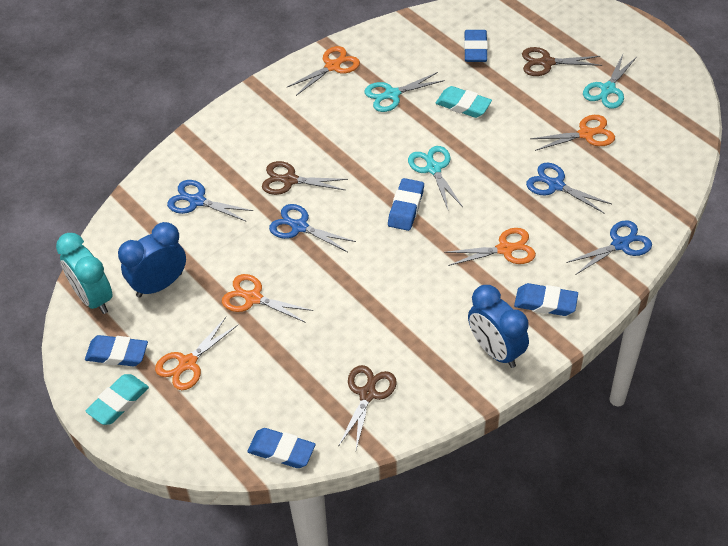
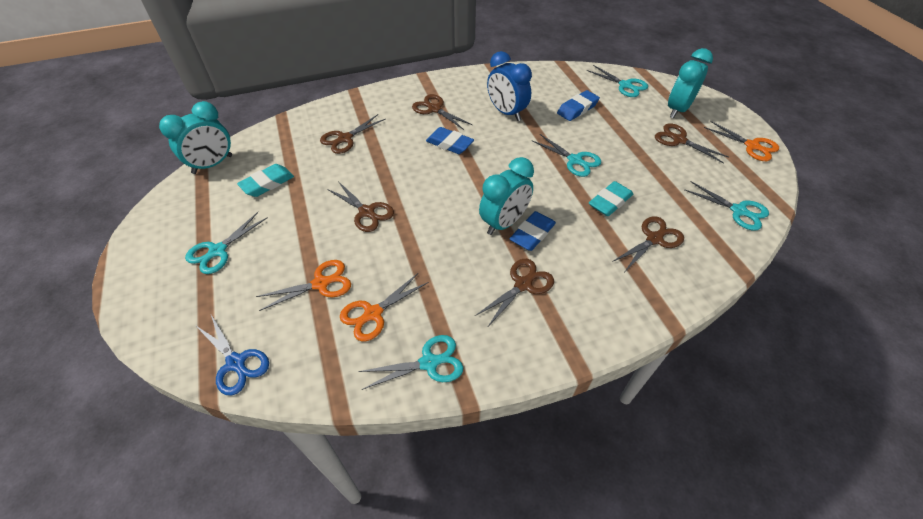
blue clock: [118,222,186,298] [468,285,529,368] = 2 -> [487,51,532,121] = 1
blue eraser: [85,335,148,366] [247,428,315,468] [388,178,424,231] [464,30,488,62] [514,283,578,316] = 5 -> [426,127,474,154] [510,211,556,251] [557,90,600,121] = 3
blue scissors: [167,180,253,222] [269,204,356,252] [526,163,612,214] [566,220,652,274] = 4 -> [195,315,269,395] = 1
brown scissors: [262,161,348,195] [338,365,397,449] [522,47,602,76] = 3 -> [320,114,385,154] [327,181,394,232] [412,94,472,130] [475,259,554,328] [612,216,684,271] [655,124,728,163] = 6
orange scissors: [155,317,238,390] [222,274,313,323] [287,46,360,96] [444,228,536,266] [530,115,615,151] = 5 -> [256,260,351,311] [340,273,429,341] [704,121,779,161] = 3
turquoise clock: [56,233,113,314] = 1 -> [159,101,232,174] [479,157,534,235] [668,48,713,118] = 3
turquoise scissors: [365,72,445,112] [408,146,463,209] [583,54,637,109] = 3 -> [185,212,268,274] [358,335,463,390] [532,134,601,177] [587,65,648,97] [684,181,769,231] = 5

